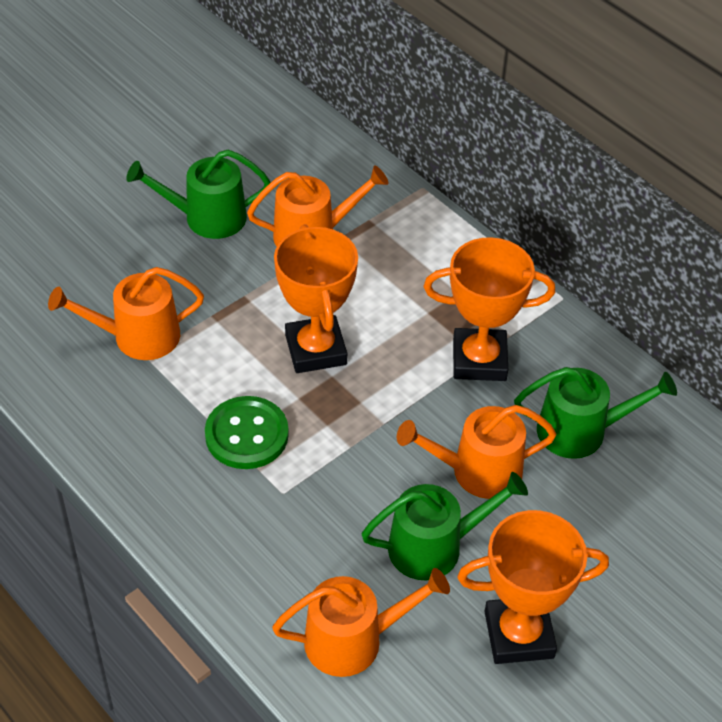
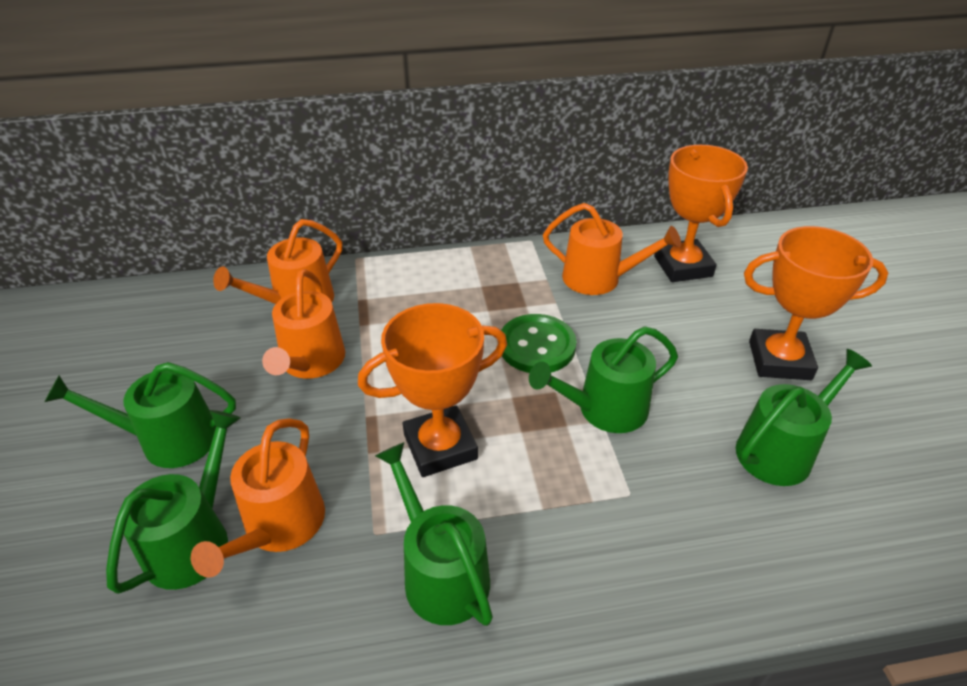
green watering can: [126,150,271,239] [362,472,528,581] [514,367,677,459] = 3 -> [45,362,236,468] [106,410,240,594] [375,442,493,626] [529,326,678,433] [736,349,872,486] = 5

